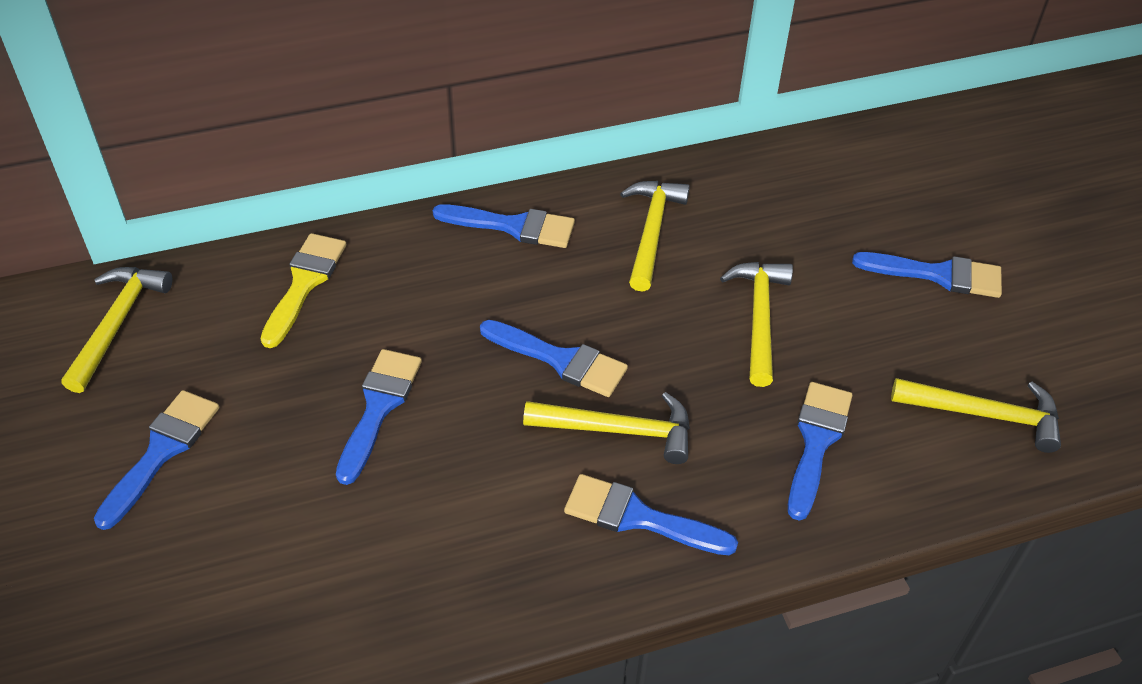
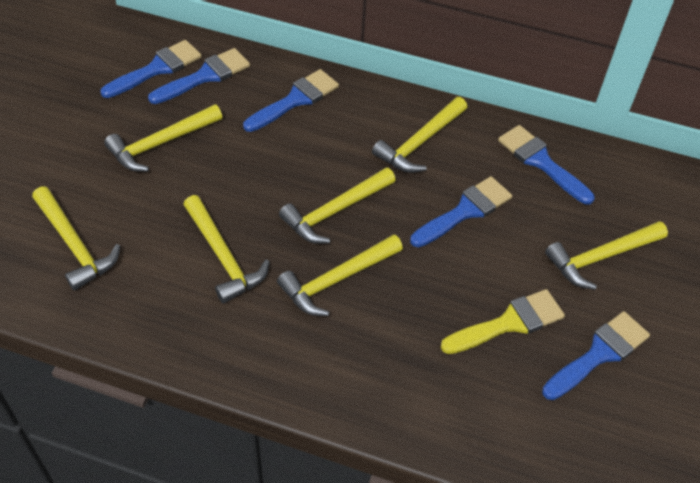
blue brush: [94,390,219,530] [336,349,422,485] [433,204,575,248] [480,320,628,397] [564,474,738,555] [788,382,853,521] [852,252,1002,298] = 7 -> [100,40,202,98] [148,48,250,104] [243,69,339,132] [410,176,512,247] [498,125,595,205] [542,311,650,400] = 6
yellow hammer: [62,267,173,393] [523,392,690,464] [620,181,690,292] [720,262,793,387] [891,378,1061,453] = 5 -> [32,186,120,291] [104,104,223,171] [183,195,270,303] [277,234,403,316] [279,167,396,244] [372,97,467,173] [545,221,668,290] = 7

